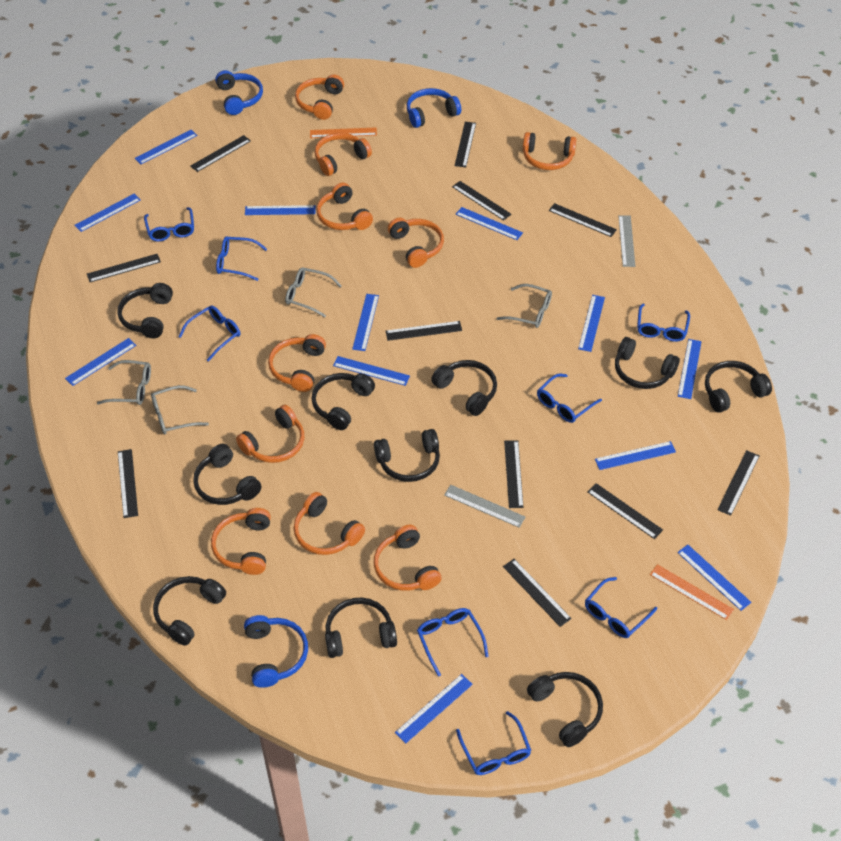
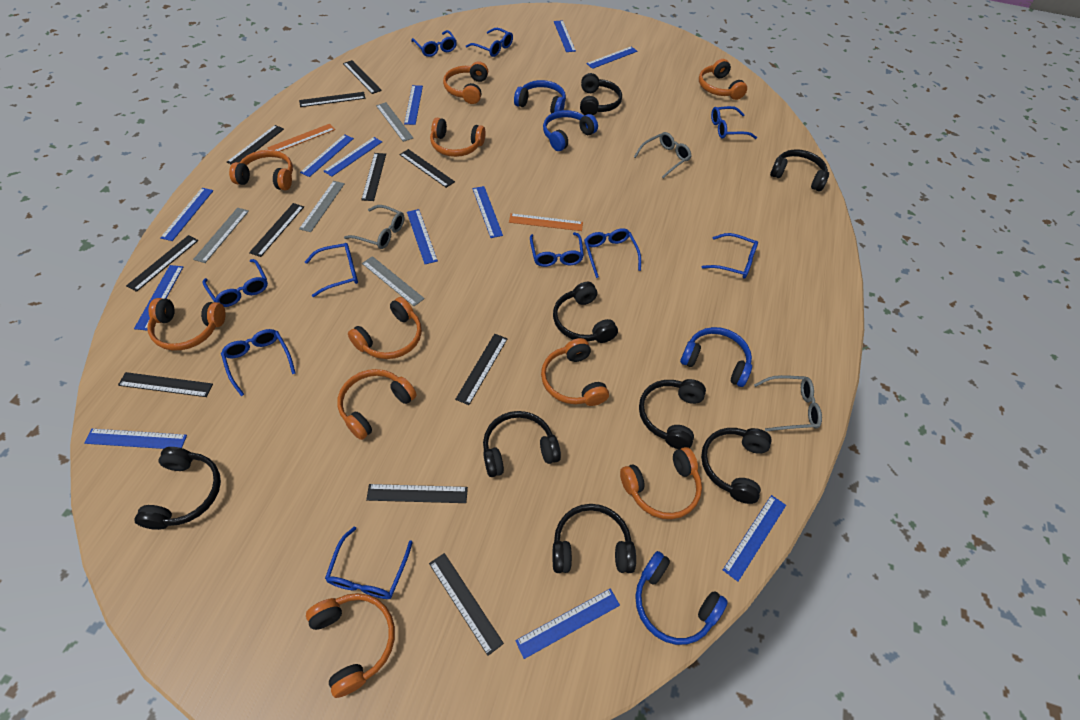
black headphones: [117,283,173,338] [153,576,226,646] [193,444,261,505] [312,373,375,430] [325,598,397,658] [374,429,440,482] [431,360,497,416] [527,672,603,747] [615,337,680,389] [705,361,772,413] = 10 -> [134,447,221,530] [483,411,561,477] [553,282,618,343] [553,504,636,573] [580,73,622,115] [639,379,706,449] [701,428,772,504] [770,149,829,191] = 8
blue glasses: [144,207,194,241] [179,306,240,362] [216,236,267,281] [417,608,489,677] [456,711,531,775] [537,374,602,423] [585,577,657,638] [637,304,690,342] = 8 -> [203,259,268,307] [221,329,296,396] [305,243,358,297] [325,526,413,599] [411,30,457,57] [466,28,513,57] [530,232,584,267] [584,228,641,278] [702,233,758,279] [711,106,757,139] = 10
blue headphones: [215,70,263,115] [244,615,308,688] [407,88,461,128] = 3 -> [514,80,566,114] [543,110,598,151] [635,551,728,645] [680,327,752,387] = 4
grey glasses: [97,360,151,405] [151,385,209,435] [285,267,342,317] [496,284,552,328] = 4 -> [344,205,404,249] [634,132,692,178] [754,375,822,431] = 3
grey ruler: [444,485,525,528] [618,215,635,267] = 2 -> [193,208,249,263] [299,181,345,232] [362,256,425,306] [376,102,413,142] = 4

